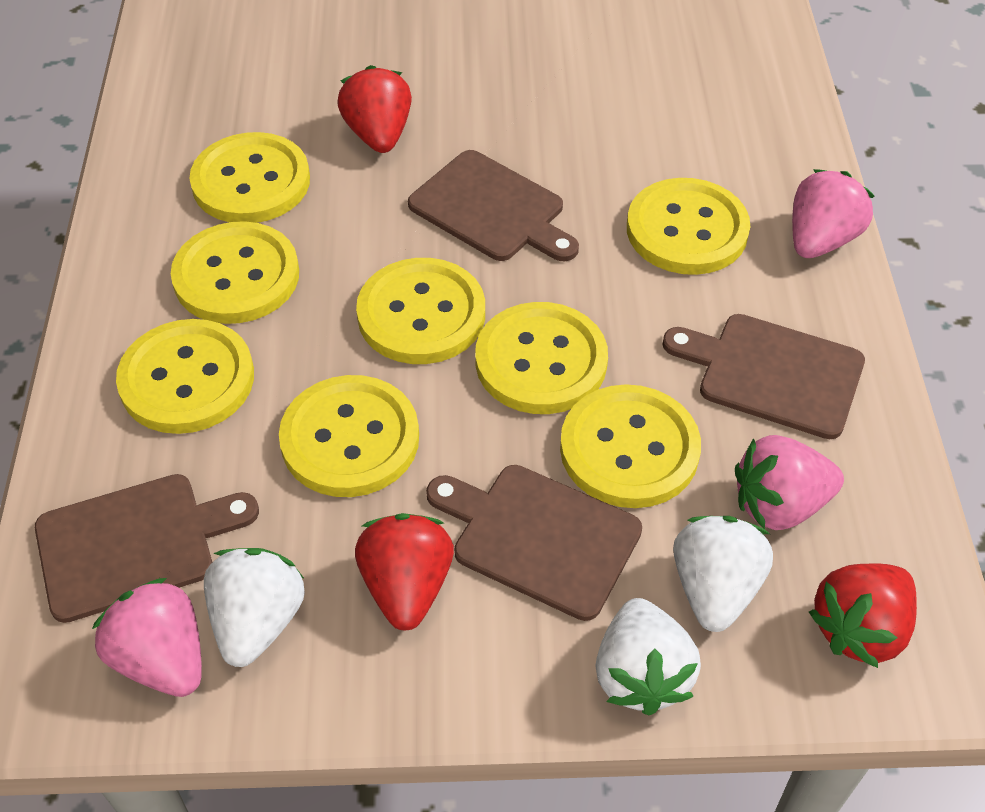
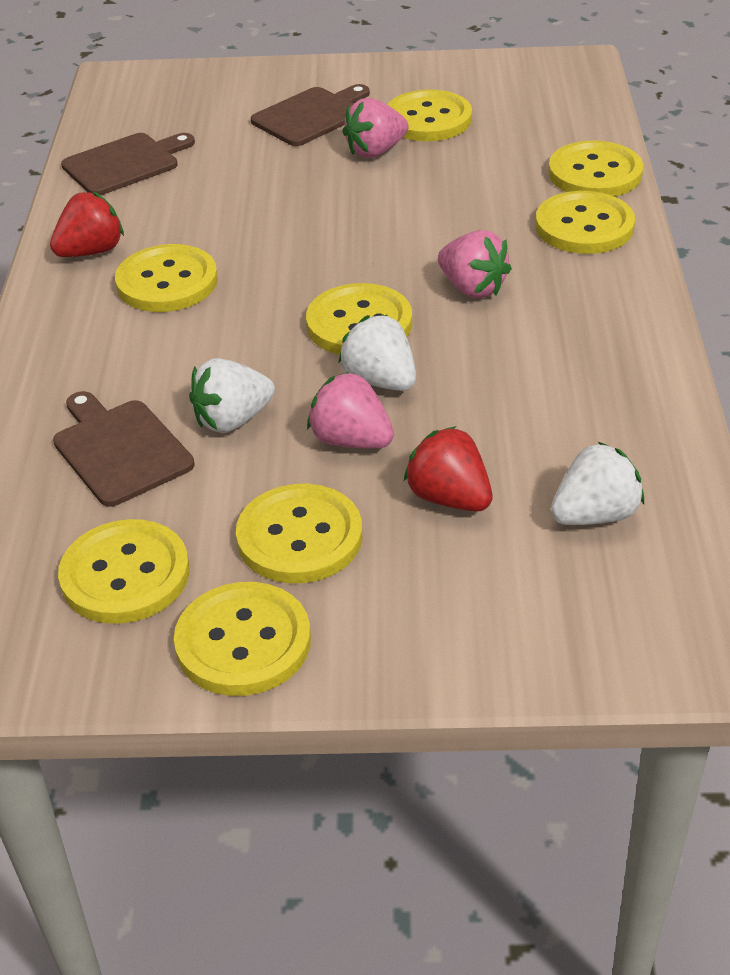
brown cutting board: [35,474,259,623] [408,150,579,261] [426,465,642,621] [662,314,865,439] = 4 -> [53,391,195,507] [61,133,195,195] [251,84,370,146] = 3
red strawberry: [337,65,412,153] [355,513,454,630] [809,564,917,668] = 3 -> [50,191,124,257] [404,426,492,511] = 2

